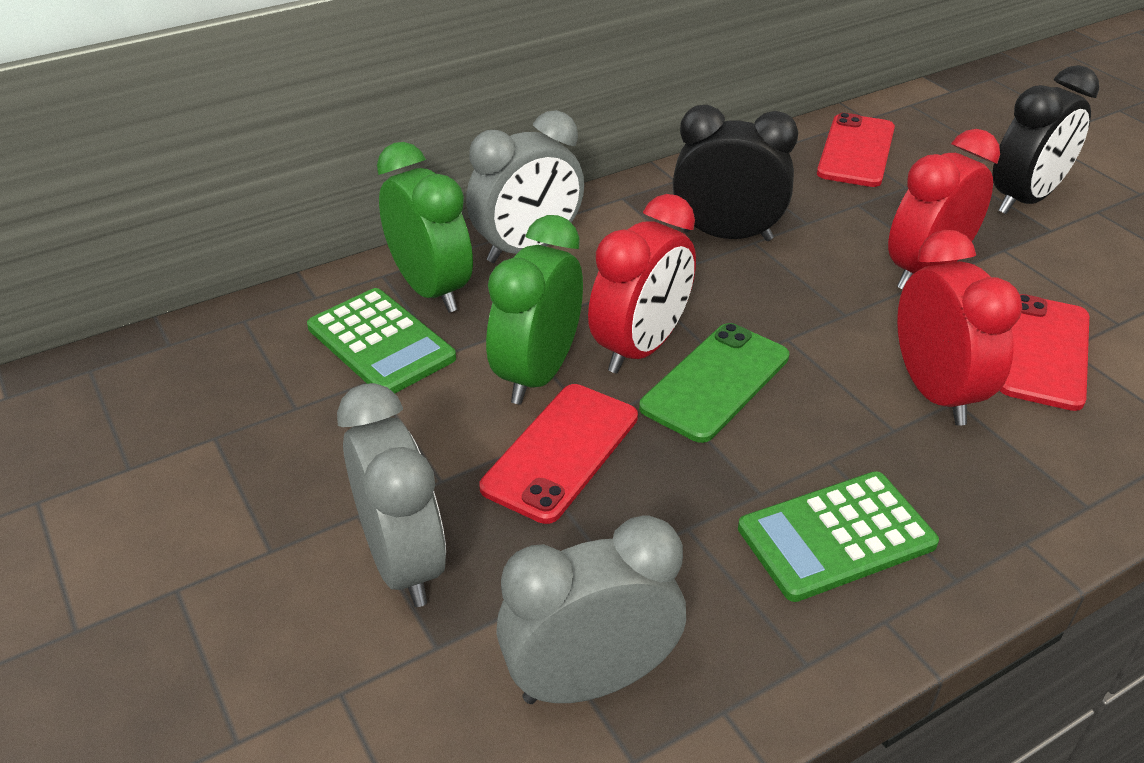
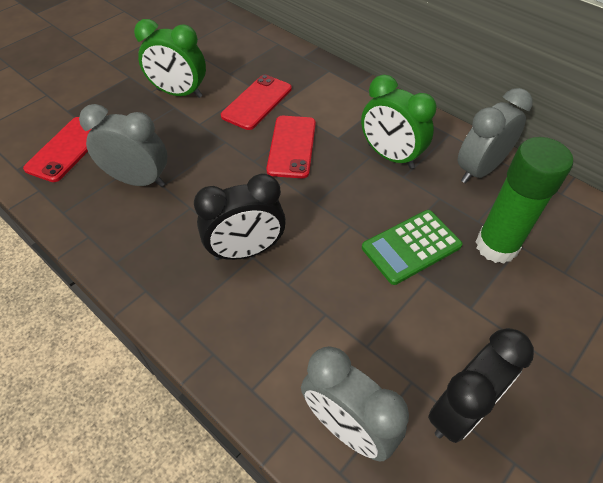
green calculator: [307,288,456,393] [738,471,939,602] = 2 -> [362,210,462,285] = 1
green glue stick: none = 0 -> [475,137,573,264] = 1
green phone: [639,323,789,443] = 1 -> none = 0
red clock: [588,194,696,374] [888,129,1000,289] [897,230,1022,426] = 3 -> none = 0

